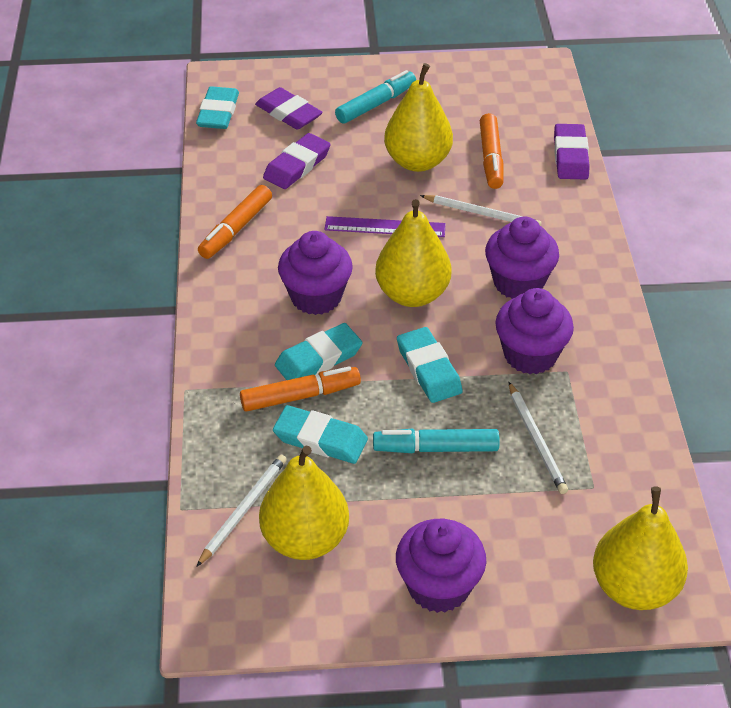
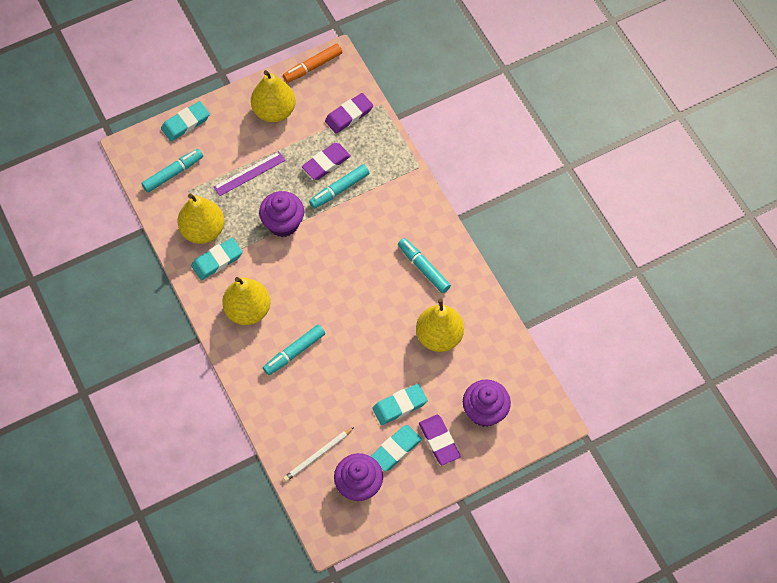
orange marker: [198,185,272,259] [240,366,361,412] [480,113,503,189] = 3 -> [283,44,342,83] = 1
purple cupcake: [278,231,353,315] [396,519,486,613] [485,216,559,299] [495,288,574,374] = 4 -> [259,191,304,237] [334,453,383,501] [463,380,511,427] = 3
turquoise marker: [335,70,416,124] [373,429,500,453] = 2 -> [141,149,203,193] [263,325,325,375] [309,164,369,209] [398,238,451,293] = 4
white pencil: [196,455,287,567] [420,195,541,226] [509,382,568,494] = 3 -> [283,427,354,482] = 1

